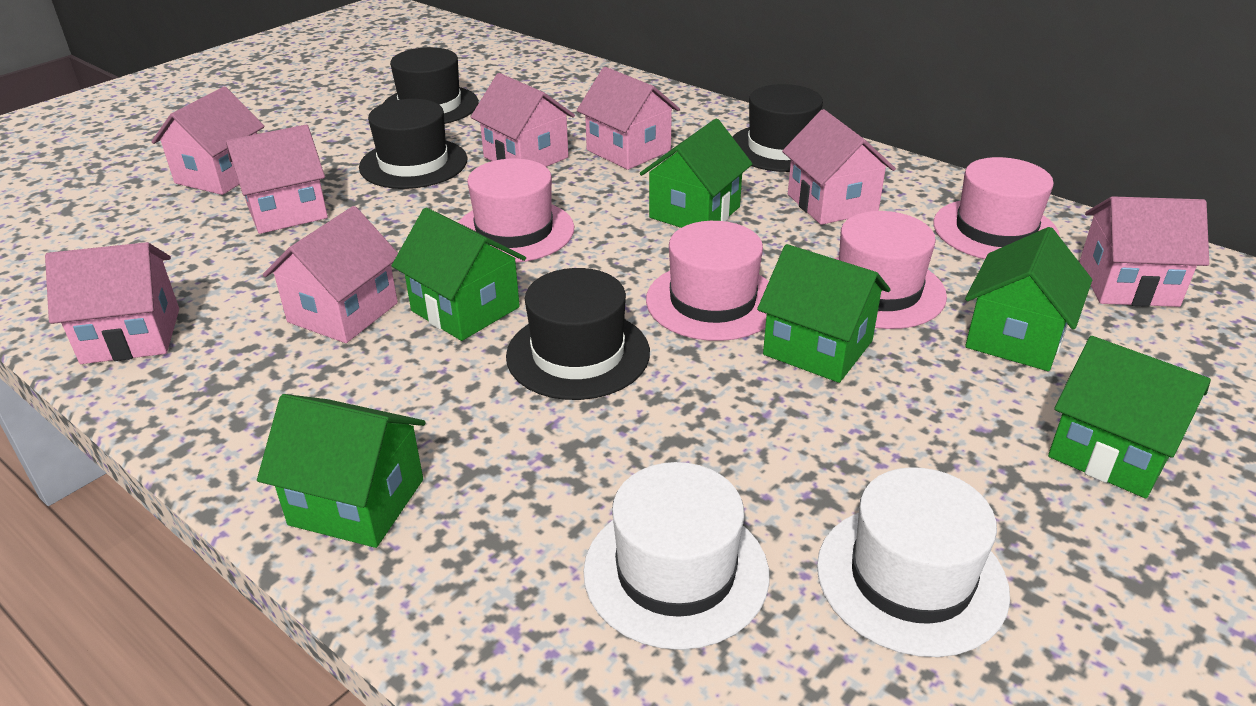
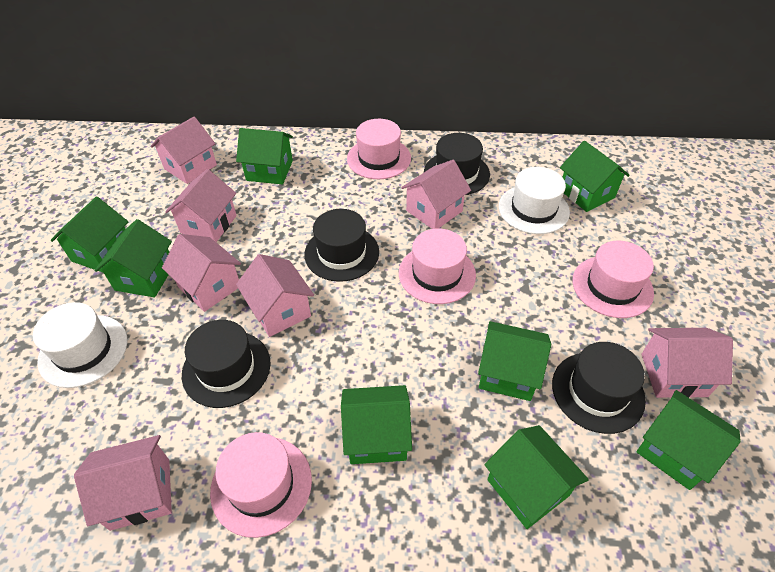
green house: [257,394,426,548] [392,208,526,341] [640,119,753,228] [757,244,891,383] [965,227,1092,371] [1048,336,1211,498] = 6 -> [51,196,128,272] [95,219,172,297] [236,128,293,184] [341,385,412,464] [478,321,551,401] [484,425,589,529] [560,141,630,212] [637,390,741,490] = 8
pink house: [45,242,179,364] [152,87,265,195] [226,124,328,234] [263,206,398,343] [471,73,575,167] [577,67,680,170] [782,109,896,225] [1079,196,1209,307] = 8 -> [74,435,172,531] [150,117,217,184] [162,234,241,312] [165,169,237,242] [236,254,314,337] [401,160,471,229] [642,328,733,398] = 7

